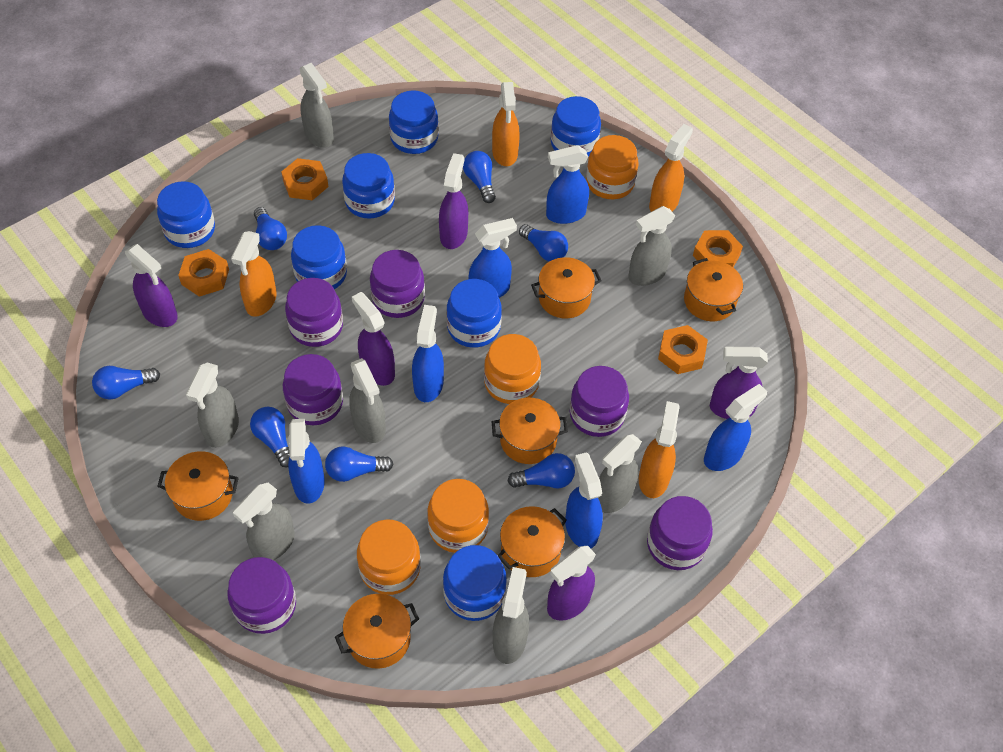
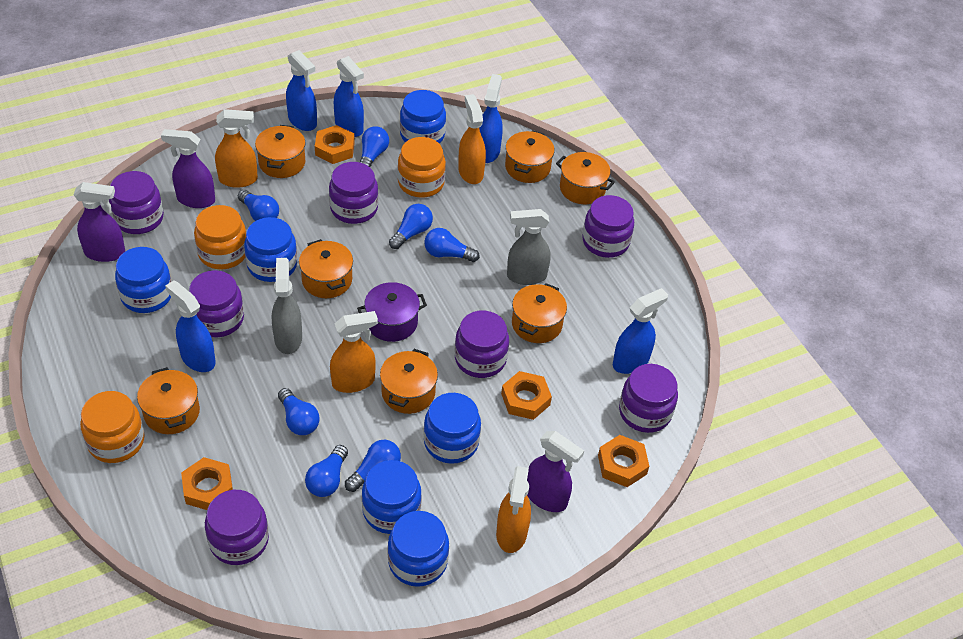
blue jar: [157,181,215,248] [291,225,347,289] [342,153,395,219] [389,90,439,154] [443,545,507,621] [447,279,502,348] [551,96,601,157] = 7 -> [115,247,172,313] [244,217,297,282] [362,460,422,534] [388,511,449,587] [400,90,446,144] [424,393,481,464] = 6
blue spray bottle: [288,419,325,504] [412,305,444,402] [468,218,517,298] [546,145,589,224] [565,452,603,548] [704,384,767,471] = 6 -> [165,280,216,372] [286,50,317,131] [334,56,364,137] [479,74,503,163] [613,288,668,374] = 5
grey spray bottle: [186,363,239,448] [233,483,295,560] [300,63,334,148] [349,358,386,443] [493,567,529,664] [598,434,642,513] [628,206,675,286] = 7 -> [272,258,302,354] [507,209,551,285] = 2
orange jar: [357,519,421,595] [427,479,489,553] [484,334,541,404] [586,135,638,199] = 4 -> [80,391,145,463] [194,205,246,269] [397,137,446,198] = 3
orange pot: [157,451,239,521] [335,594,419,669] [492,398,568,464] [498,506,567,577] [531,257,601,318] [684,258,743,321] = 6 -> [137,367,200,434] [255,125,305,178] [299,239,353,298] [380,349,438,414] [505,131,555,183] [512,283,567,343] [556,152,615,204] = 7
purple jar: [227,557,296,634] [283,354,343,425] [285,278,343,347] [370,250,425,318] [570,366,629,437] [647,496,713,570] = 6 -> [109,171,164,234] [189,270,244,337] [205,490,269,565] [329,162,378,224] [455,310,509,378] [582,195,634,258] [619,364,678,433] = 7
purple pot: none = 0 -> [357,282,427,342] = 1
purple spray bottle: [125,244,178,327] [352,292,395,386] [439,153,468,249] [547,546,596,621] [710,347,768,419] = 5 -> [74,182,125,262] [161,129,215,208] [527,431,584,512] = 3

